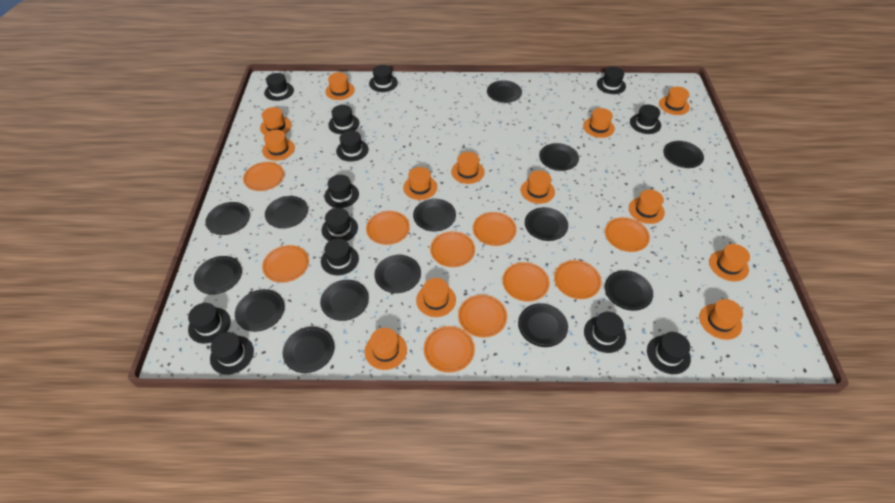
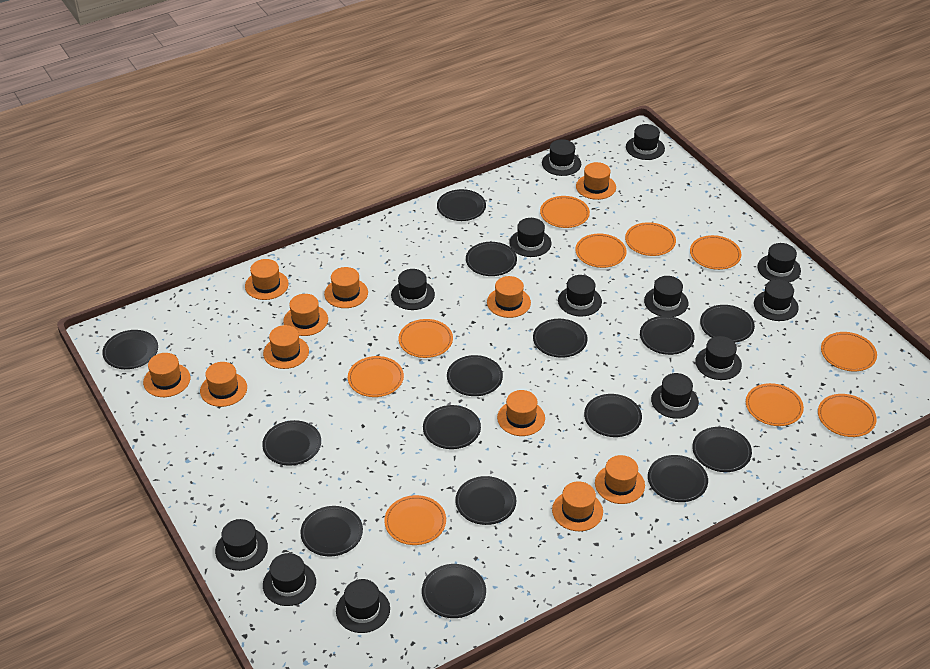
black plate: [194,256,242,295] [206,202,250,235] [235,289,285,332] [265,196,308,228] [283,327,334,373] [320,280,369,321] [374,255,421,293] [413,199,456,231] [487,80,522,103] [518,303,568,347] [525,207,568,241] [539,143,579,171] [605,270,653,311] [663,141,704,168] = 14 -> [102,330,158,369] [262,420,321,466] [301,506,363,556] [422,564,486,618] [423,405,481,449] [437,189,486,221] [447,355,503,396] [455,476,516,525] [466,242,517,276] [533,319,588,358] [584,394,642,437] [640,316,695,355] [648,455,708,502] [692,427,752,472] [700,305,755,343] = 15
orange hat: [260,107,292,135] [262,130,295,161] [325,72,355,100] [365,328,407,370] [403,167,437,200] [416,278,456,317] [451,152,485,184] [521,171,555,204] [583,108,615,138] [629,190,665,224] [659,87,690,115] [699,299,743,340] [709,244,750,281] = 13 -> [143,353,190,397] [200,362,247,407] [245,259,289,300] [263,325,309,369] [283,294,328,336] [324,267,368,308] [487,276,531,318] [497,390,545,436] [552,481,603,531] [576,162,616,200] [595,455,645,504] = 11

